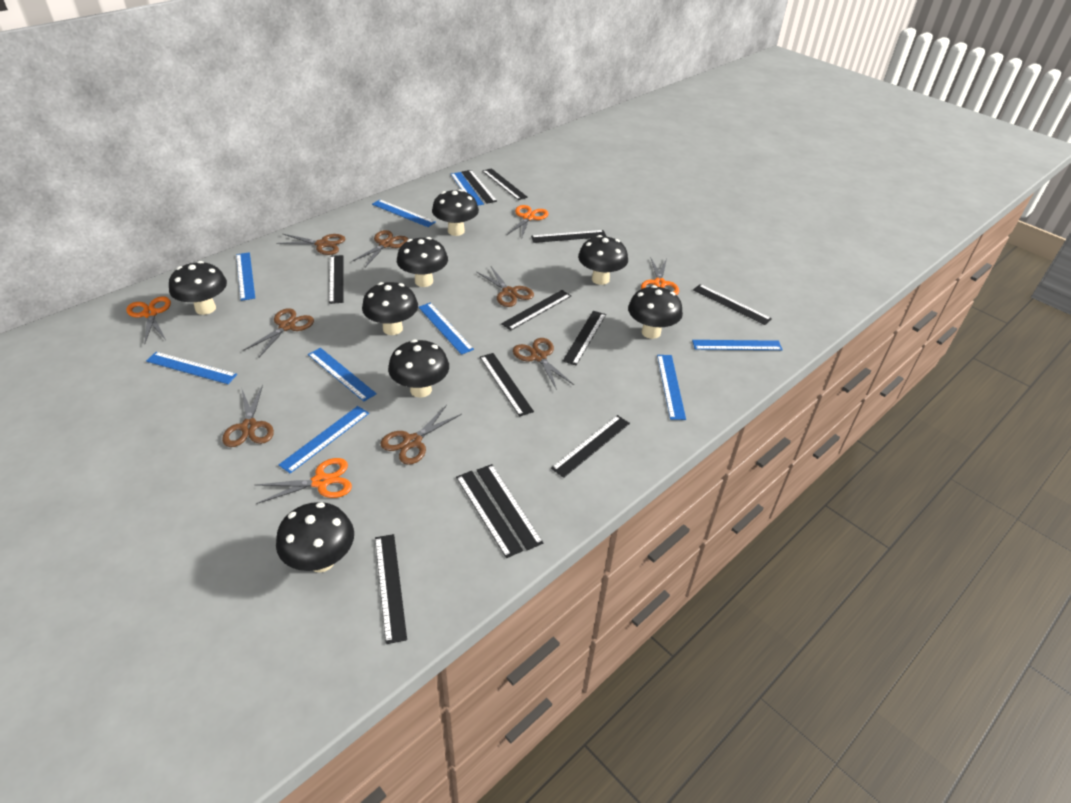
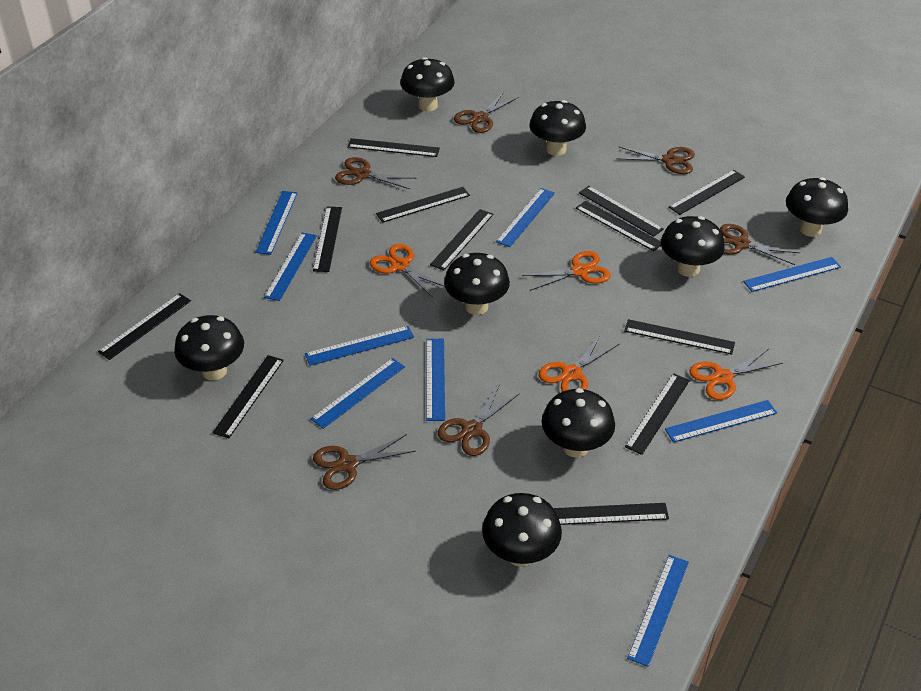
brown scissors: [222,385,274,447] [243,308,314,357] [276,234,345,255] [351,230,408,267] [381,405,462,465] [477,267,534,307] [513,338,574,390] = 7 -> [313,434,416,490] [335,157,417,189] [438,384,520,456] [454,92,518,133] [616,146,695,174] [720,224,800,265] = 6

